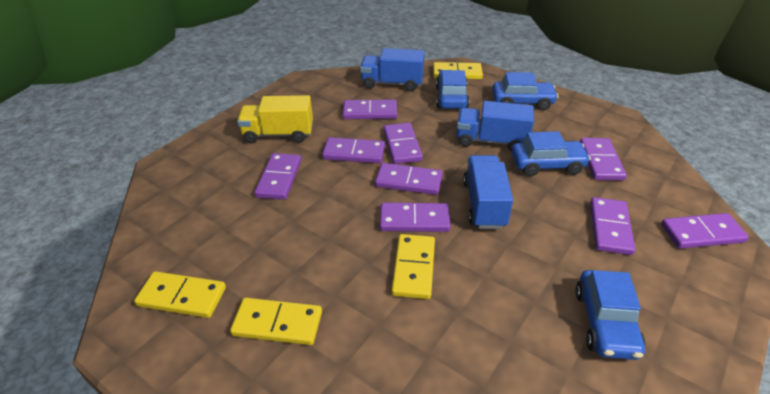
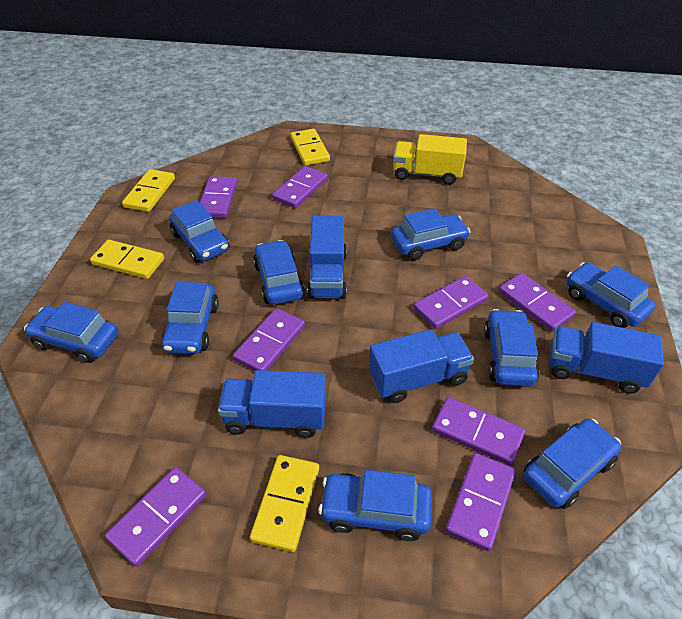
blue car: [436,70,470,109] [492,72,558,110] [512,131,591,176] [576,270,645,360] = 4 -> [24,302,118,363] [161,282,219,354] [169,200,230,263] [253,240,305,305] [319,470,432,541] [391,208,471,260] [484,309,539,386] [524,419,621,509] [567,262,656,328] = 9
blue truck: [360,48,425,91] [457,101,534,152] [463,155,513,229] = 3 -> [218,370,326,438] [307,216,347,299] [369,329,474,403] [550,322,664,394] = 4
purple domino: [254,153,301,200] [322,137,385,163] [343,100,397,119] [375,163,443,195] [380,202,450,232] [383,123,423,164] [580,138,627,180] [590,197,635,255] [661,213,749,249] = 9 -> [105,467,206,567] [200,176,237,218] [233,308,305,371] [272,166,328,208] [413,276,488,329] [432,397,525,465] [445,453,516,551] [499,273,576,332] = 8

